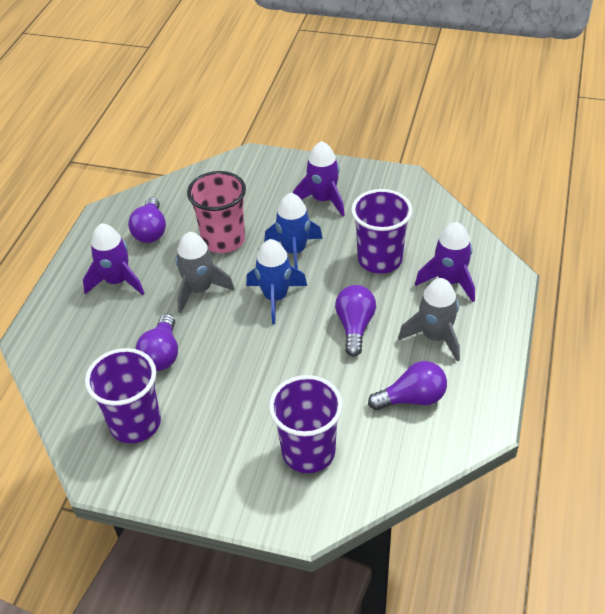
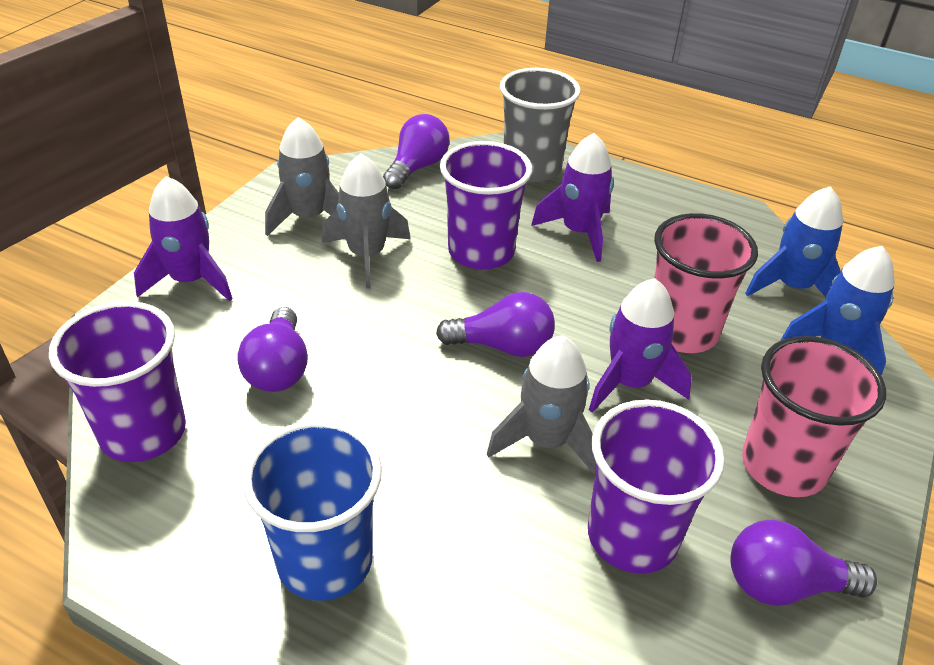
blue cup: none = 0 -> [243,420,382,601] = 1
grey cup: none = 0 -> [500,68,581,182] = 1
grey rocket: [176,232,235,313] [398,278,460,362] = 2 -> [265,117,339,236] [322,153,410,288] [487,335,596,475] = 3
pink cup: [187,171,246,253] = 1 -> [654,213,758,353] [742,336,886,497] = 2

